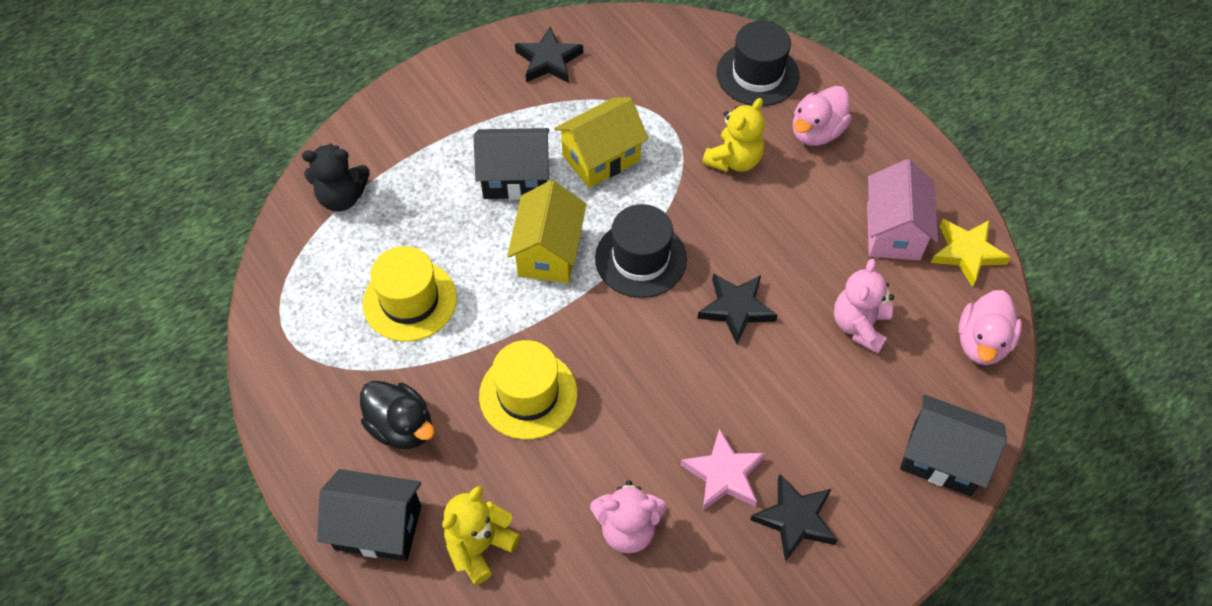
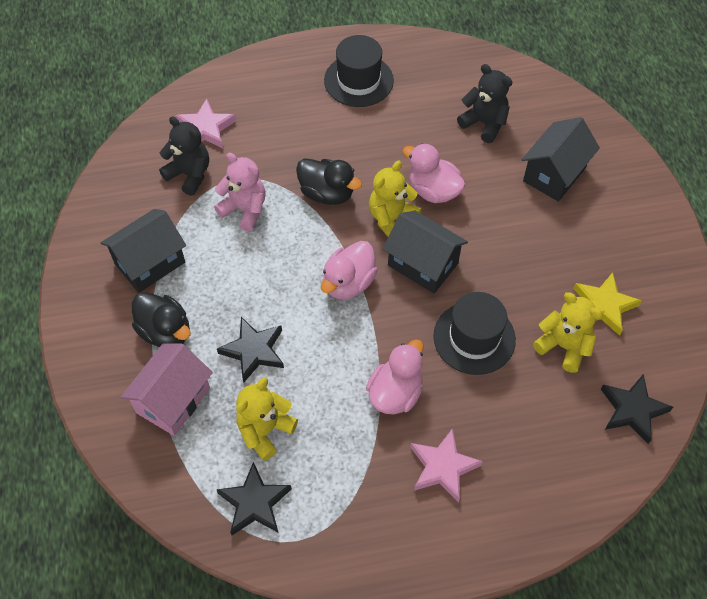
black duck: [360,381,435,449] = 1 -> [132,292,191,347] [296,158,362,205] = 2
black teddy bear: [302,144,370,212] = 1 -> [159,116,209,196] [457,64,512,143] = 2
pink duck: [793,86,852,146] [958,290,1022,365] = 2 -> [321,241,378,299] [366,339,424,414] [403,143,465,203] = 3
pink star: [681,428,765,510] = 1 -> [175,98,236,149] [411,428,483,502] = 2
pink teddy bear: [590,480,667,553] [834,259,894,354] = 2 -> [214,153,266,232] = 1
yellow hat: [363,246,457,342] [479,340,577,440] = 2 -> none = 0
yellow house: [507,180,586,283] [554,97,648,188] = 2 -> none = 0
yellow teddy bear: [442,486,520,585] [702,98,765,172] = 2 -> [236,377,298,461] [369,161,421,237] [533,292,603,373] = 3

